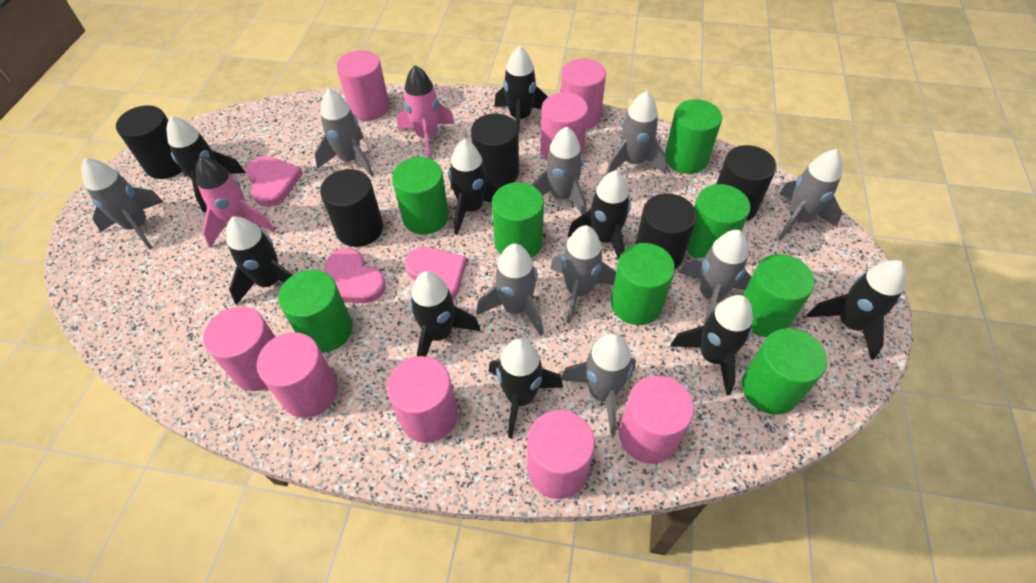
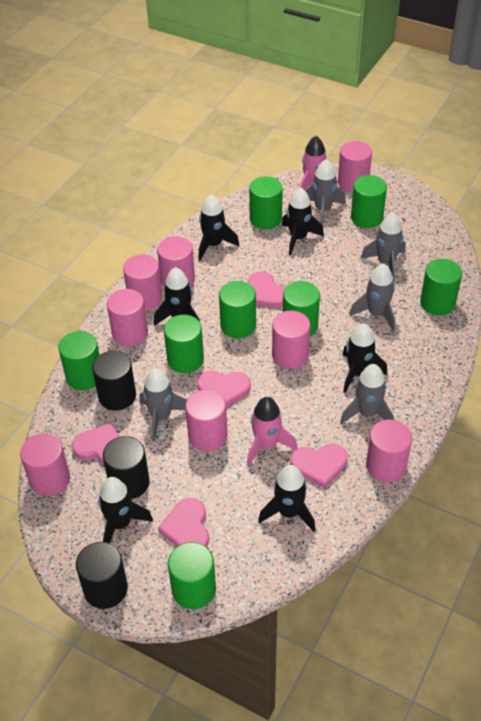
black cylinder: [116,105,182,179] [320,169,383,247] [471,113,519,188] [635,193,697,269] [716,145,776,221] = 5 -> [76,542,128,609] [92,351,136,411] [103,436,150,499] = 3
black rocket: [167,116,246,212] [226,217,293,305] [410,271,480,356] [449,139,499,235] [489,338,563,439] [494,46,548,134] [568,170,631,260] [670,295,753,395] [807,260,906,360] = 9 -> [98,477,153,543] [154,267,200,326] [198,194,239,260] [258,465,316,532] [282,187,324,255] [342,323,387,393] = 6
grey rocket: [81,158,164,250] [314,89,374,177] [476,244,543,336] [532,126,587,215] [550,225,616,324] [561,333,636,434] [605,91,667,176] [679,230,751,326] [778,149,842,241] = 9 -> [140,368,187,442] [306,159,346,225] [340,364,394,424] [349,263,395,331] [361,213,406,282] = 5
pink heart: [246,156,303,207] [325,248,386,303] [405,247,467,300] = 3 -> [72,423,120,465] [158,498,209,547] [197,370,251,407] [248,271,285,308] [290,444,347,488] = 5

